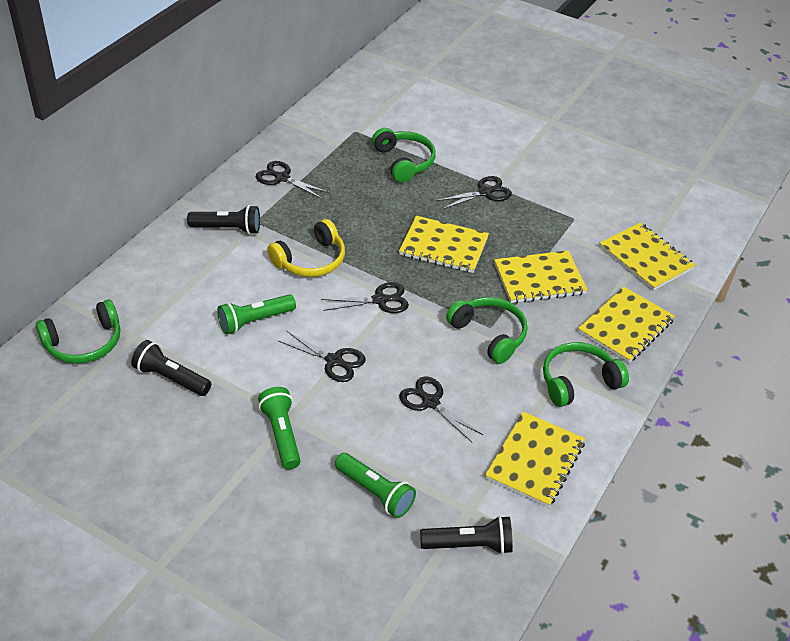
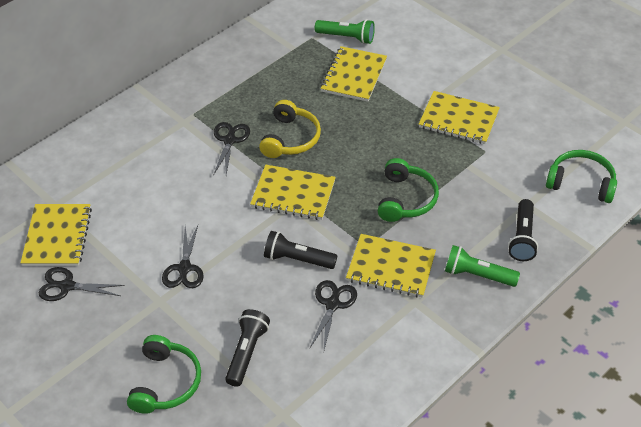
black scissors: [255,161,329,199] [278,331,366,382] [321,282,409,313] [399,376,483,442] [436,176,512,209] = 5 -> [38,267,125,301] [162,225,204,288] [213,122,250,176] [309,280,357,350] = 4
green flashlight: [217,294,296,335] [258,387,300,470] [335,453,416,518] = 3 -> [315,19,375,44] [445,245,520,287] = 2
green headphones: [36,300,120,364] [372,128,436,183] [446,297,528,364] [543,342,629,407] = 4 -> [127,335,201,414] [378,158,439,222] [546,150,617,203] = 3

